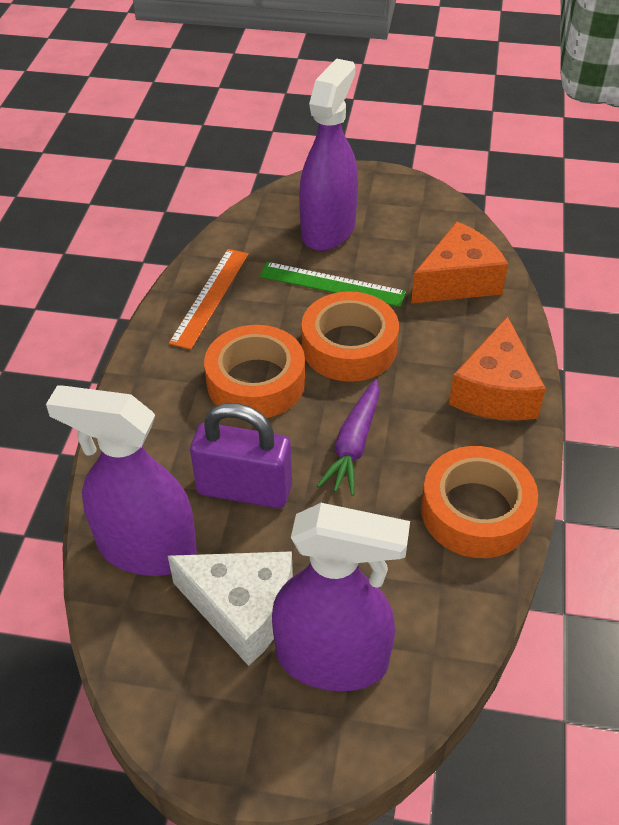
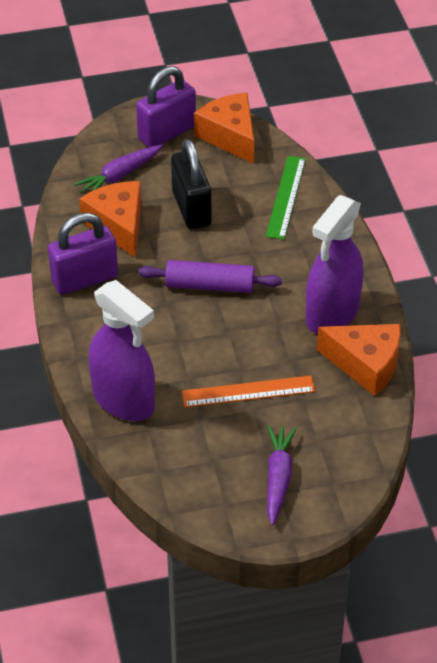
black padlock: none = 0 -> [171,139,211,229] = 1
orange cheese: [411,221,508,304] [449,316,546,420] = 2 -> [79,181,142,258] [194,93,254,164] [317,324,401,396] = 3
orange tape: [204,325,305,418] [302,291,399,382] [421,446,538,558] = 3 -> none = 0
purple carrot: [317,379,380,496] = 1 -> [74,144,163,192] [267,425,297,525] = 2
purple padlock: [190,403,292,509] = 1 -> [48,213,118,295] [136,66,196,147] = 2
purple rolling pin: none = 0 -> [138,260,282,293] = 1
purple spray bottle: [46,385,197,576] [272,503,410,691] [299,58,358,251] = 3 -> [88,280,155,421] [306,195,364,334] = 2
white cheese: [168,551,293,666] = 1 -> none = 0

